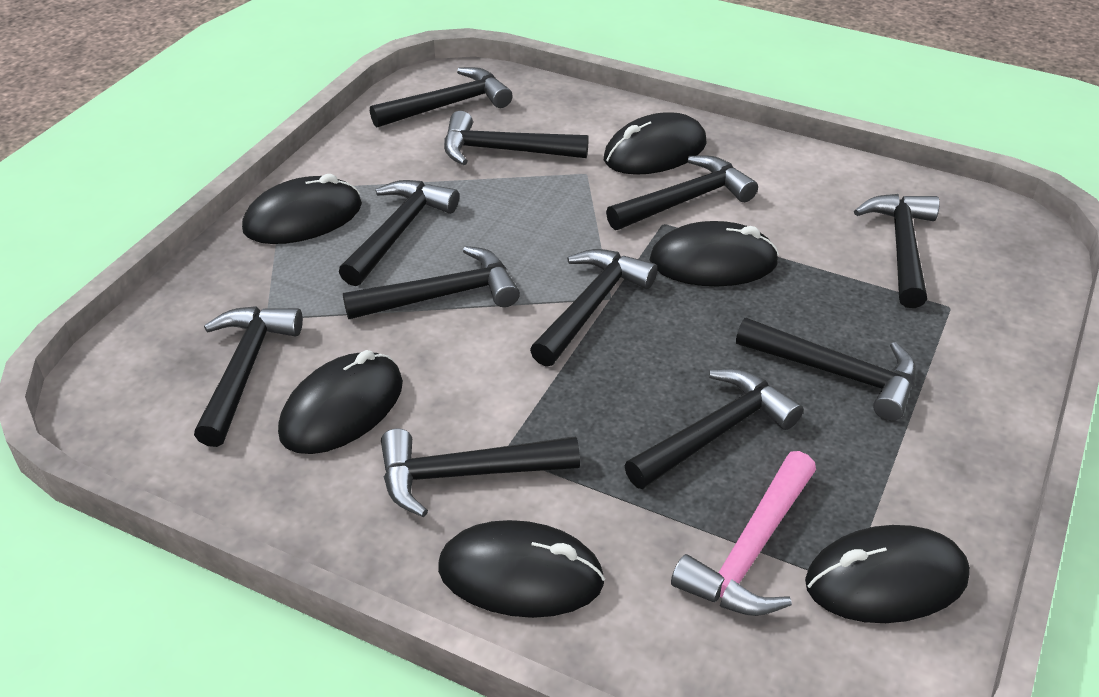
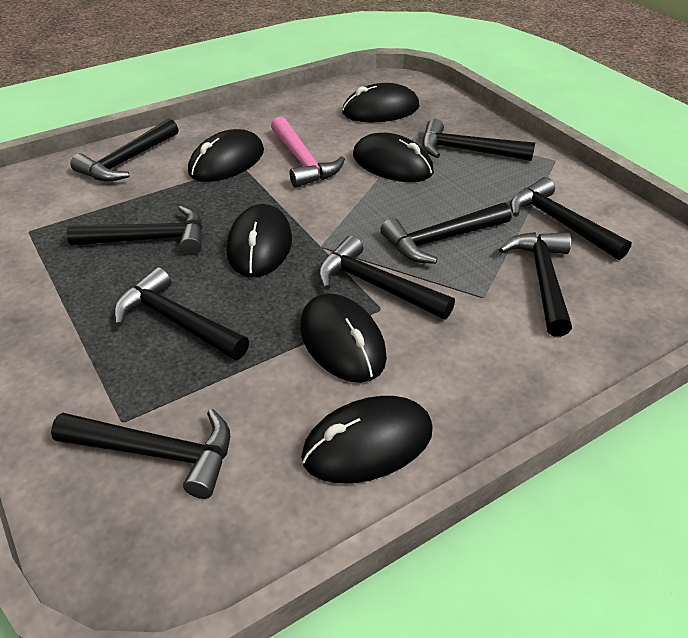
black hammer: [194,306,303,447] [339,180,459,286] [343,246,520,319] [370,67,513,128] [381,429,580,517] [444,111,589,165] [530,249,658,367] [606,155,758,230] [624,369,803,489] [736,318,916,421] [854,194,939,308] = 11 -> [51,409,230,499] [67,206,203,255] [70,119,179,182] [114,267,249,360] [318,235,455,320] [381,203,511,264] [422,119,535,161] [499,232,572,337] [510,177,632,260] = 9

